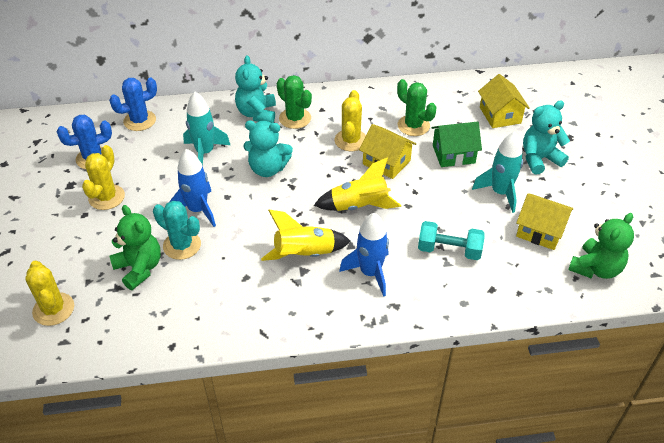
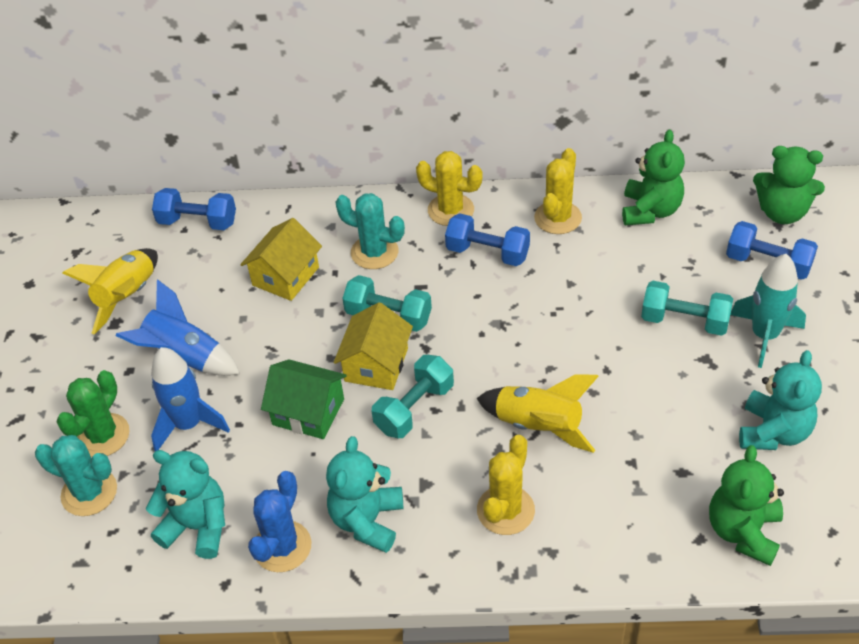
blue cactus: [57,115,112,169] [109,78,157,131] = 2 -> [248,471,311,572] = 1
blue dumbbell: none = 0 -> [152,188,236,230] [445,213,530,266] [726,221,818,280] = 3
green cactus: [277,75,312,129] [397,79,437,136] = 2 -> [56,370,130,457] = 1
green teddy bear: [109,205,161,290] [568,213,634,279] = 2 -> [622,130,685,225] [709,445,784,566] [753,146,825,224] = 3
turquoise cactus: [153,201,201,260] = 1 -> [35,435,117,516] [335,193,405,269] = 2
turquoise dumbbell: [418,221,485,260] = 1 -> [342,275,432,332] [372,355,454,438] [641,281,733,336] = 3
turquoise rocket: [183,92,230,166] [472,132,523,213] = 2 -> [730,254,806,368] = 1
yellow house: [359,124,416,179] [478,74,530,128] [516,194,574,250] = 3 -> [240,218,322,301] [334,302,413,390] = 2

